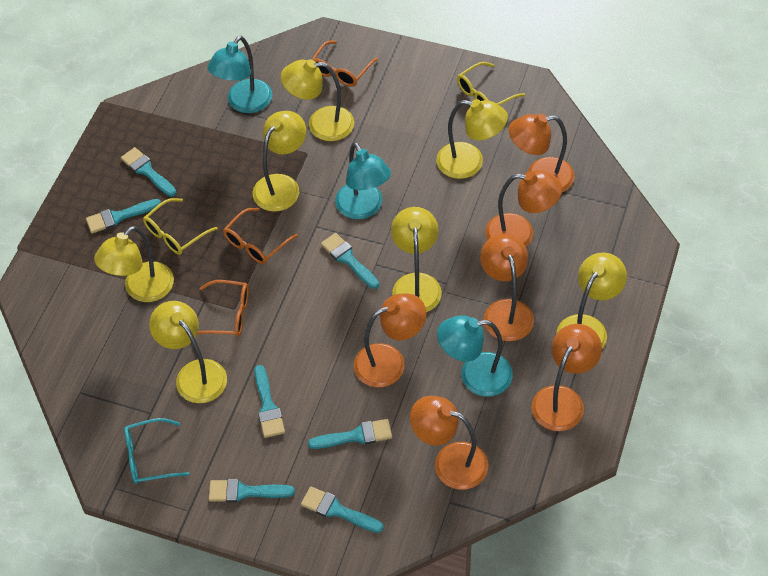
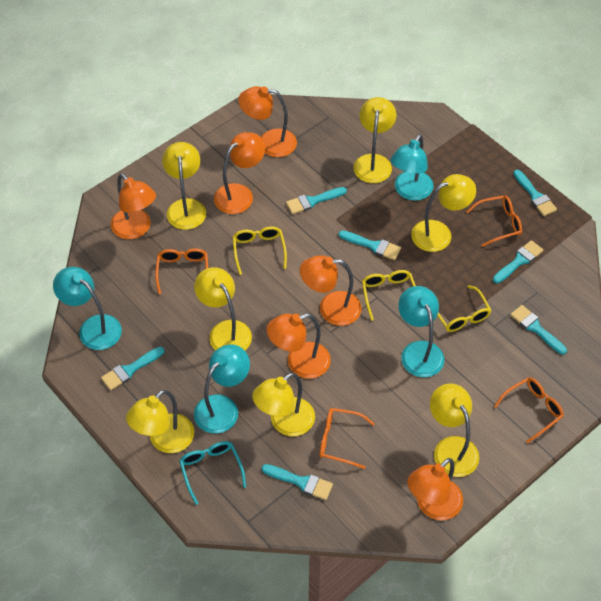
orange glasses: [197,280,249,337] [223,208,298,264] [312,41,378,87] = 3 -> [155,248,208,294] [319,408,374,469] [466,195,522,247] [494,377,564,443] = 4
turquoise lamp: [207,36,272,113] [335,142,391,219] [437,315,513,396] = 3 -> [53,267,122,350] [194,344,250,434] [391,134,433,201] [398,286,444,378] = 4
yellow glasses: [143,198,218,255] [457,62,525,105] = 2 -> [233,226,287,275] [362,270,416,321] [437,285,491,332] = 3

